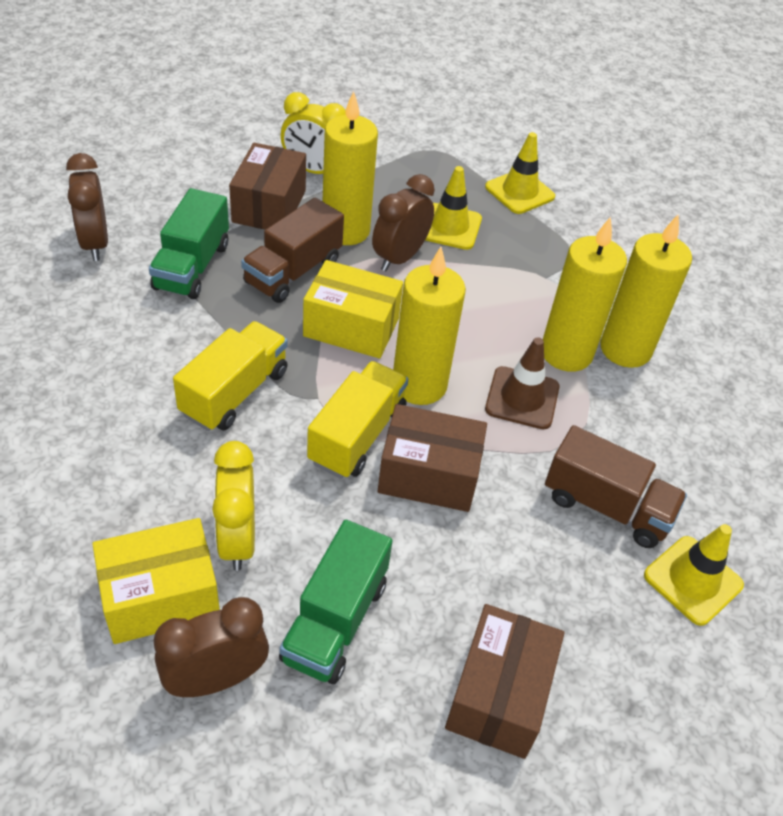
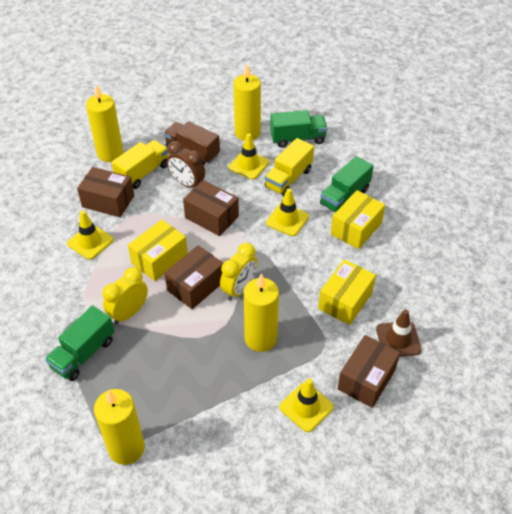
brown box: [229,143,306,230] [378,404,487,512] [445,604,564,759] = 3 -> [77,167,134,217] [164,245,223,309] [183,180,239,236] [338,335,400,408] = 4
brown clock: [66,153,108,261] [154,597,269,697] [372,174,435,271] = 3 -> [167,141,205,188] = 1
brown truck: [241,198,344,303] [545,425,687,548] = 2 -> [164,121,220,165] = 1
green truck: [149,188,229,299] [279,520,393,684] = 2 -> [45,305,115,381] [270,110,327,148] [320,156,374,212] = 3
yellow box: [92,518,220,644] [303,260,403,358] = 2 -> [128,220,188,281] [318,259,376,325] [331,190,385,249] = 3
yellow traffic cone: [425,166,482,250] [485,132,555,214] [644,524,744,626] = 3 -> [67,211,113,260] [229,133,269,179] [266,188,309,236] [279,378,334,432] = 4

